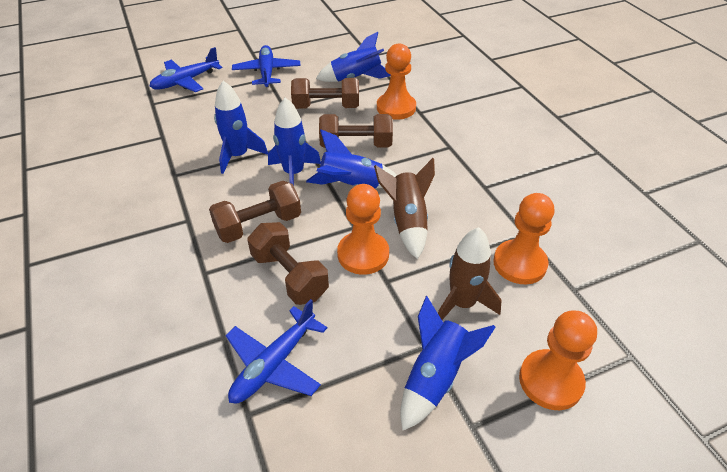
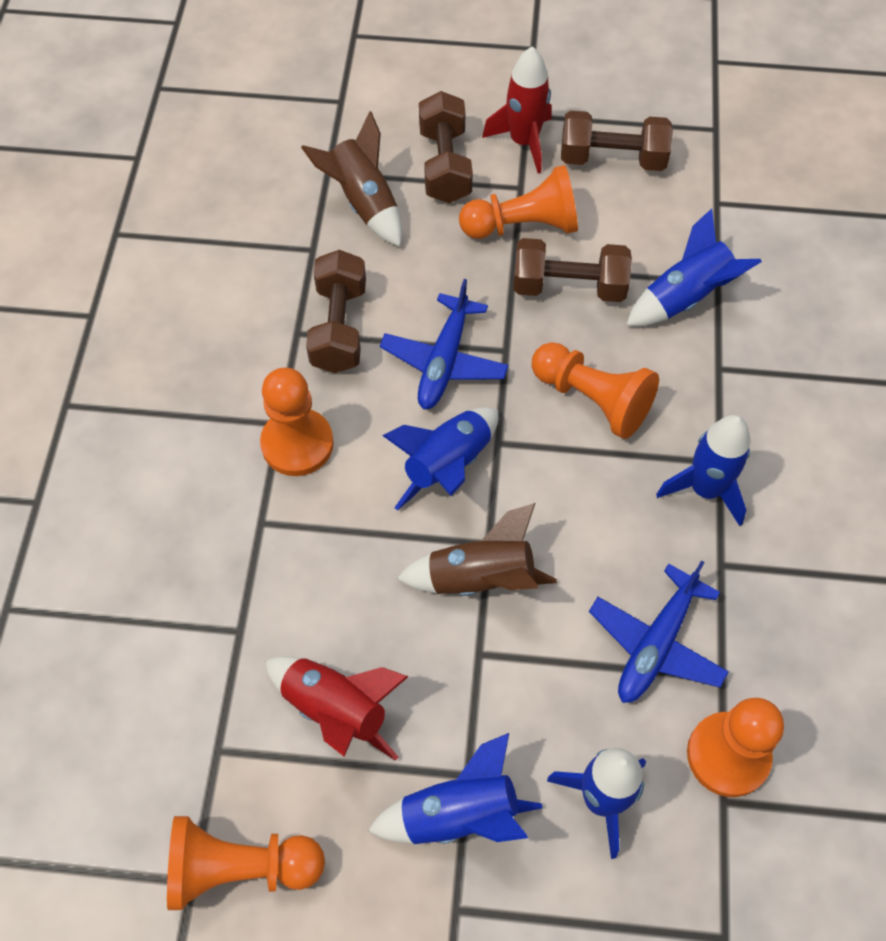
blue plane: [149,47,223,92] [225,299,327,403] [232,45,301,87] = 3 -> [380,279,509,409] [589,561,729,703] = 2
orange pawn: [337,184,389,275] [377,43,416,120] [493,193,554,284] [519,311,597,410] = 4 -> [167,816,325,910] [260,367,334,476] [459,165,578,239] [532,342,659,439] [687,698,784,797] = 5
red rocket: none = 0 -> [265,656,409,761] [482,46,551,173] = 2

